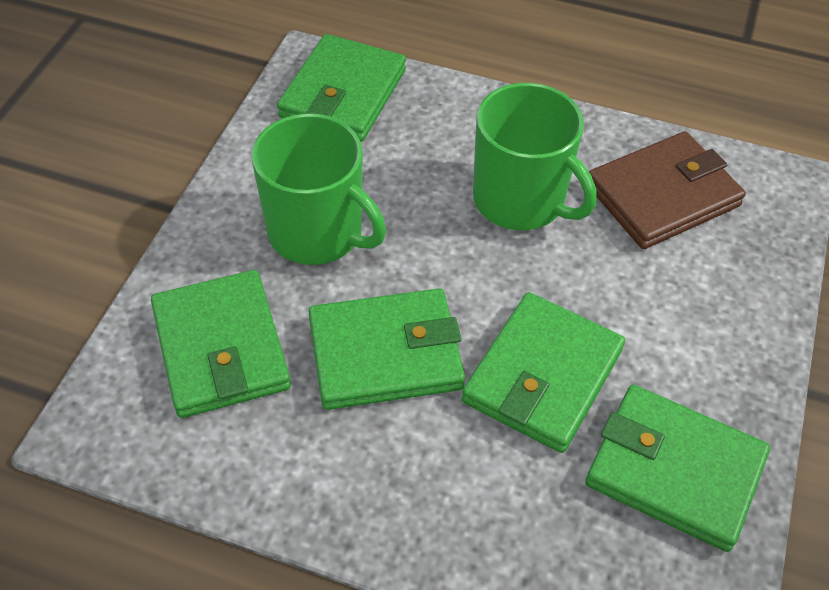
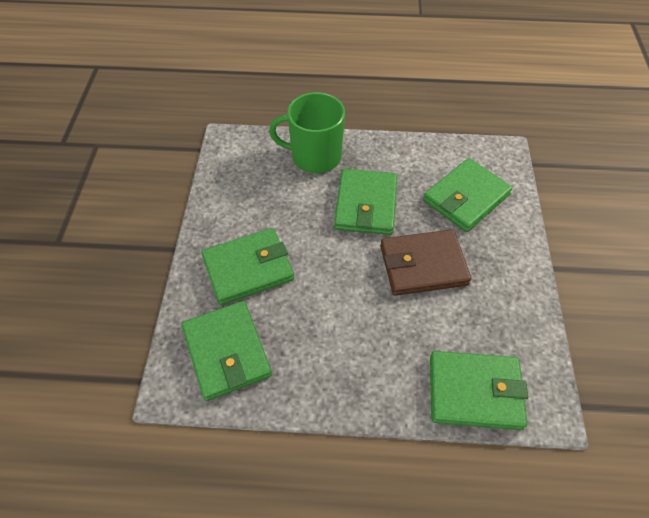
green mug: [251,113,386,265] [473,83,596,230] = 2 -> [269,92,345,173] = 1

